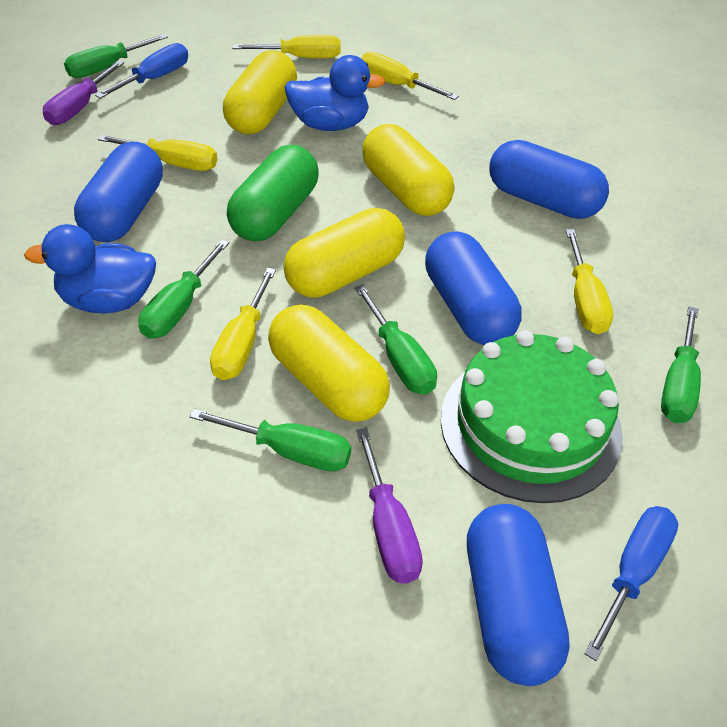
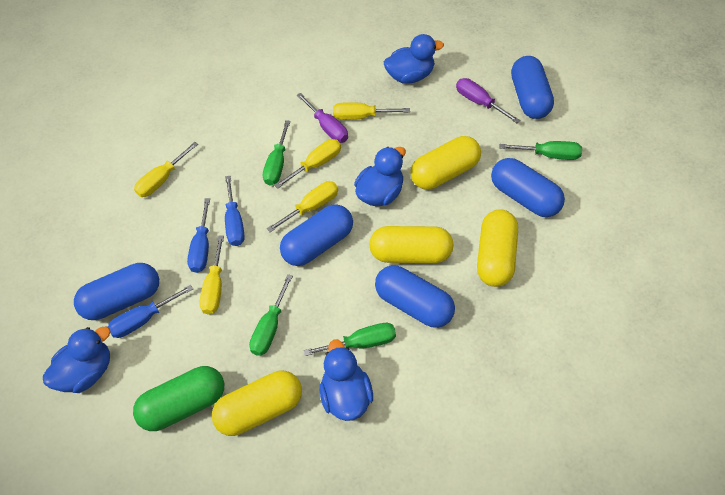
blue capsule: [74,142,163,242] [425,231,522,345] [467,504,570,686] [490,140,609,219] = 4 -> [74,263,159,320] [280,204,353,266] [375,265,455,328] [491,158,565,217] [511,56,554,119] = 5
blue duck: [24,224,156,313] [284,55,386,131] = 2 -> [43,327,111,393] [320,339,373,421] [354,147,406,206] [384,34,444,84] = 4
blue screwdriver: [95,43,188,99] [584,506,678,661] = 2 -> [108,285,193,338] [187,198,210,273] [225,176,245,246] = 3
green cake: [441,330,623,503] = 1 -> none = 0
green screwdriver: [64,34,168,78] [138,239,229,339] [190,409,351,471] [354,284,437,394] [661,306,701,423] = 5 -> [249,274,293,356] [263,120,291,185] [303,323,396,356] [500,141,582,160] = 4

